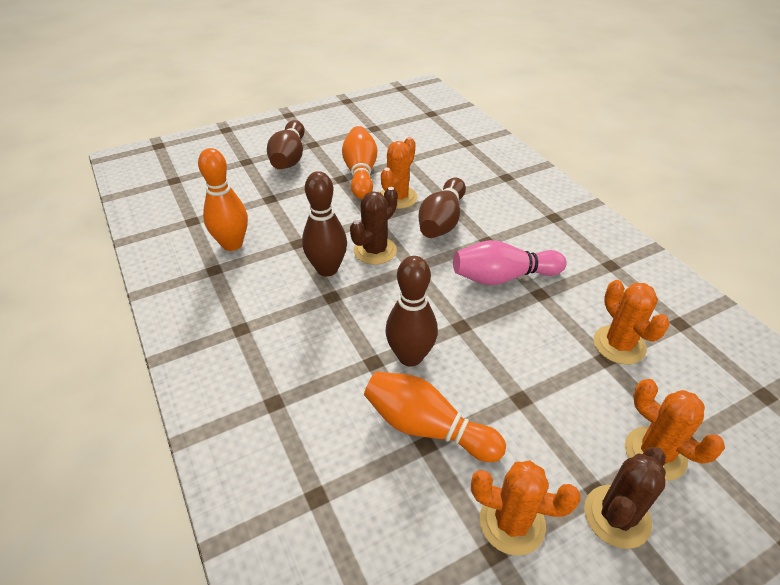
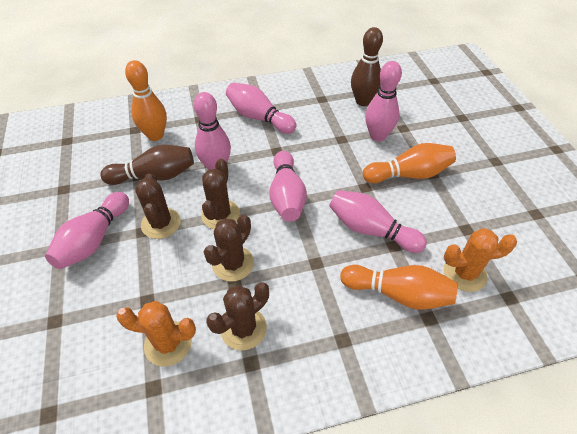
brown bowling pin: [267,120,305,169] [302,171,347,277] [385,256,438,367] [418,178,466,238] = 4 -> [100,144,194,185] [351,27,383,106] = 2
brown cactus: [350,187,398,265] [584,447,666,549] = 2 -> [135,174,181,239] [201,159,240,229] [204,215,254,281] [207,282,269,350] = 4
orange cactus: [380,137,418,209] [471,461,581,556] [594,280,670,364] [625,379,725,481] = 4 -> [116,301,196,367] [444,228,517,292] = 2
pink bowling pin: [453,240,567,285] = 1 -> [45,192,129,269] [194,92,231,170] [226,83,296,134] [269,151,307,222] [329,190,427,253] [365,61,402,142] = 6

